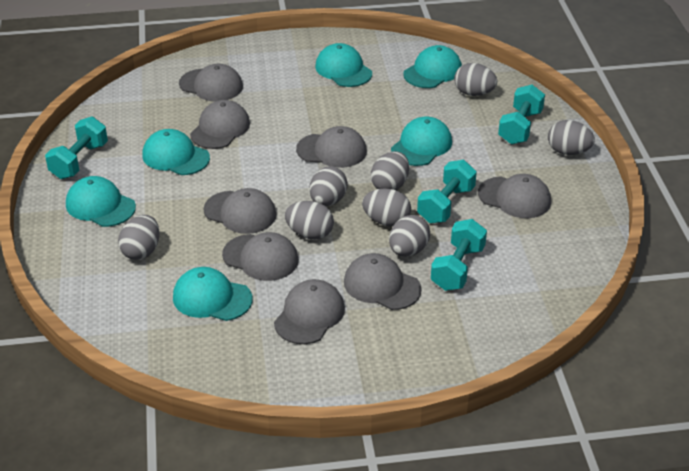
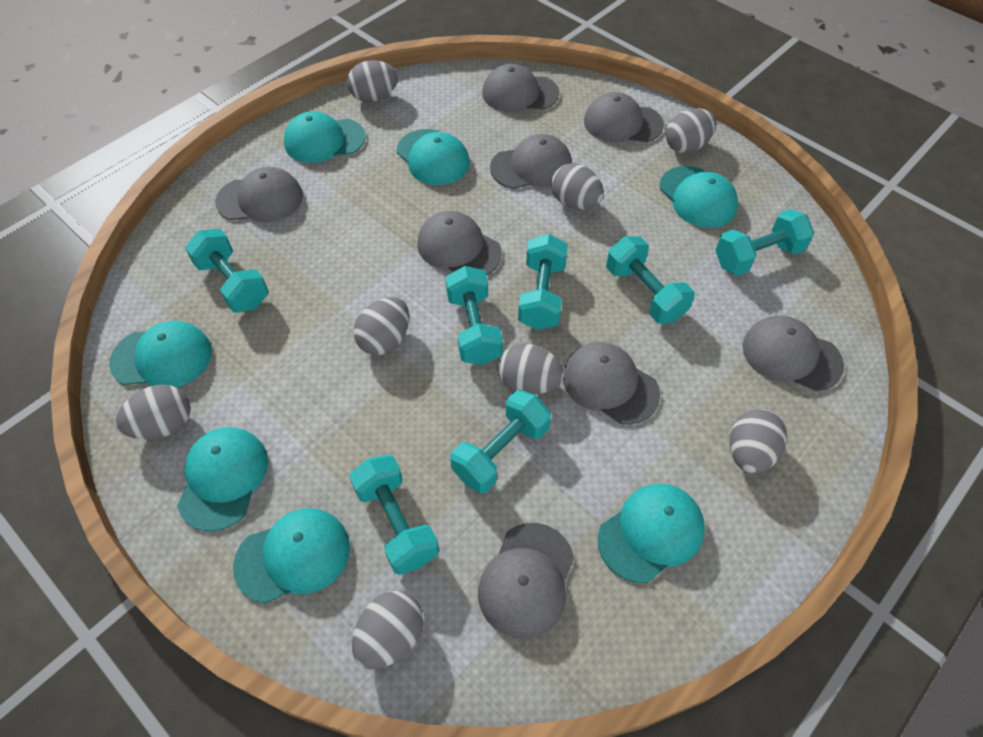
turquoise cap: [66,176,136,227] [142,129,210,175] [173,267,253,321] [315,43,372,87] [391,116,452,166] [403,45,462,88] = 6 -> [109,321,212,387] [177,427,268,531] [233,508,350,604] [284,111,366,163] [397,129,470,185] [598,484,705,583] [660,166,738,228] = 7
turquoise dumbbell: [45,116,108,179] [417,160,477,223] [431,219,487,291] [498,85,545,145] = 4 -> [185,229,269,313] [349,455,439,575] [445,266,503,365] [450,390,551,493] [518,234,568,330] [606,236,695,324] [715,209,814,276] = 7

